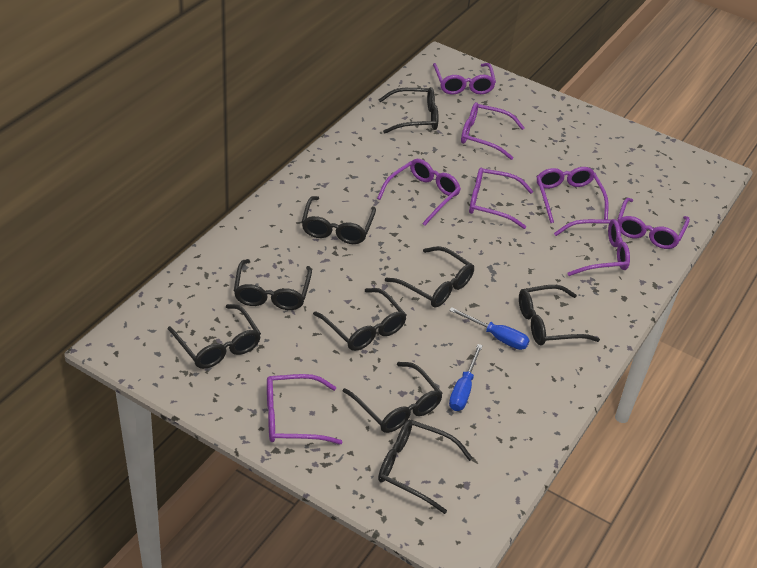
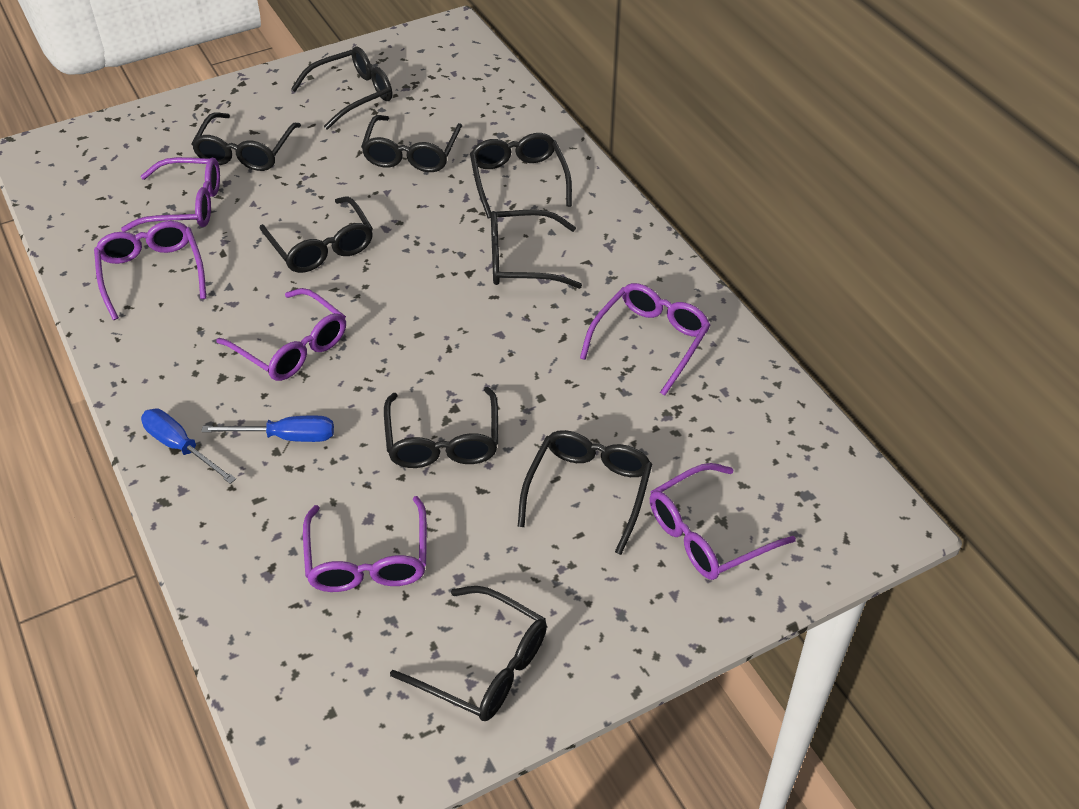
purple glasses: [267,374,342,444] [377,159,461,226] [433,63,496,95] [461,102,525,160] [469,167,533,229] [537,167,609,223] [554,219,630,276] [617,198,690,249] = 8 -> [94,221,206,320] [121,157,220,232] [216,288,346,381] [303,496,427,592] [580,283,710,396] [650,463,796,580] = 6

